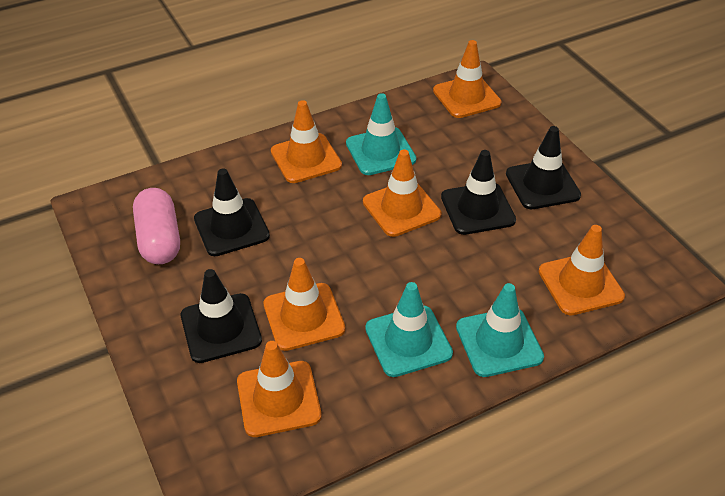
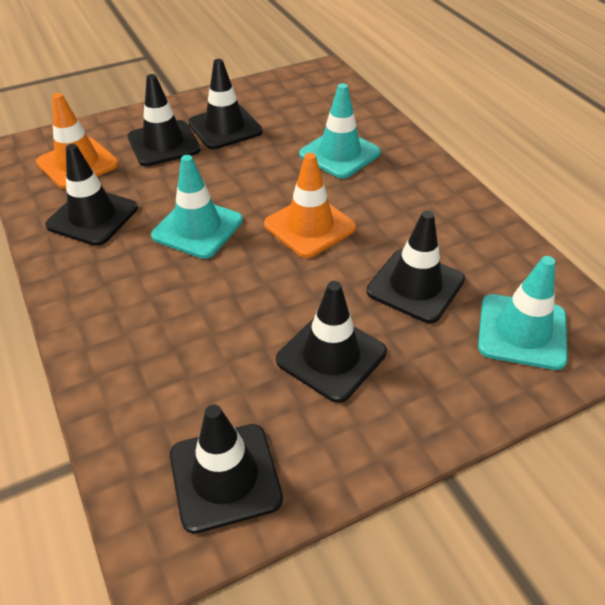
black traffic cone: [181,269,262,363] [194,168,270,256] [441,150,516,235] [506,126,581,209] = 4 -> [45,144,138,246] [128,74,200,166] [170,404,283,534] [188,59,263,149] [276,281,387,403] [366,211,465,323] = 6
orange traffic cone: [237,341,322,437] [263,258,345,351] [271,100,342,183] [363,150,441,237] [433,40,502,118] [538,225,625,315] = 6 -> [36,93,119,189] [264,153,356,258] = 2
pink capsule: [133,188,180,264] = 1 -> none = 0

